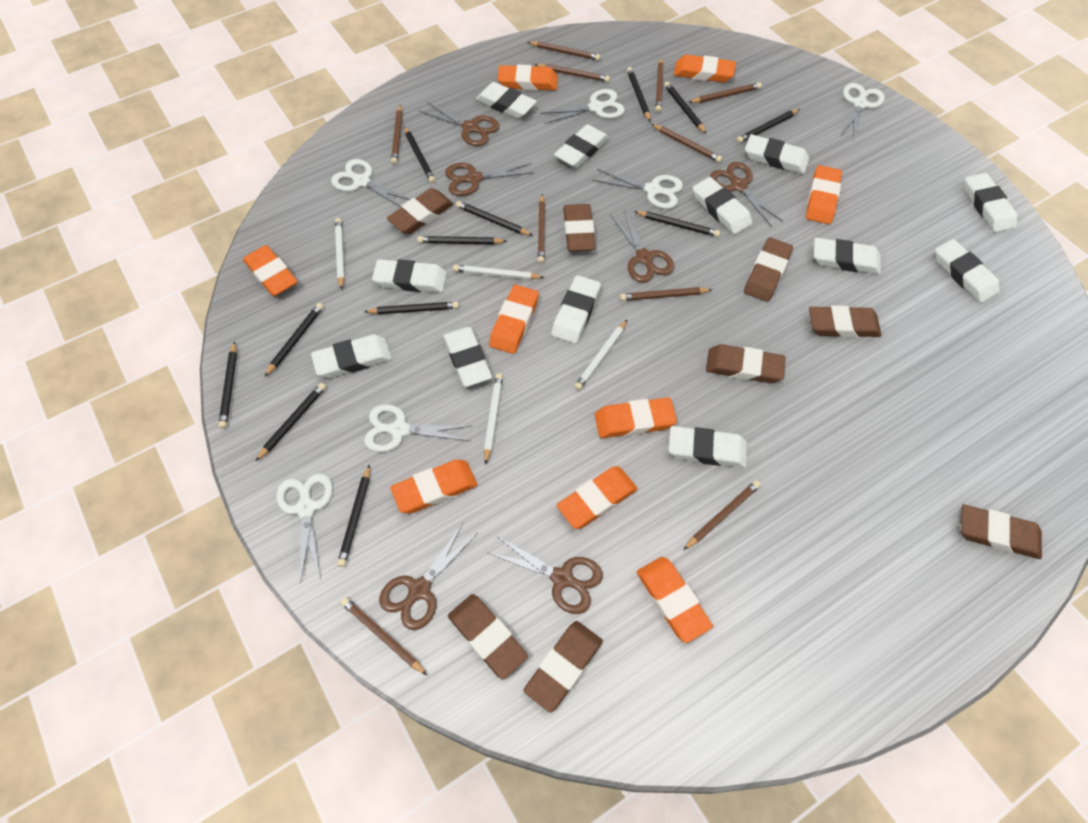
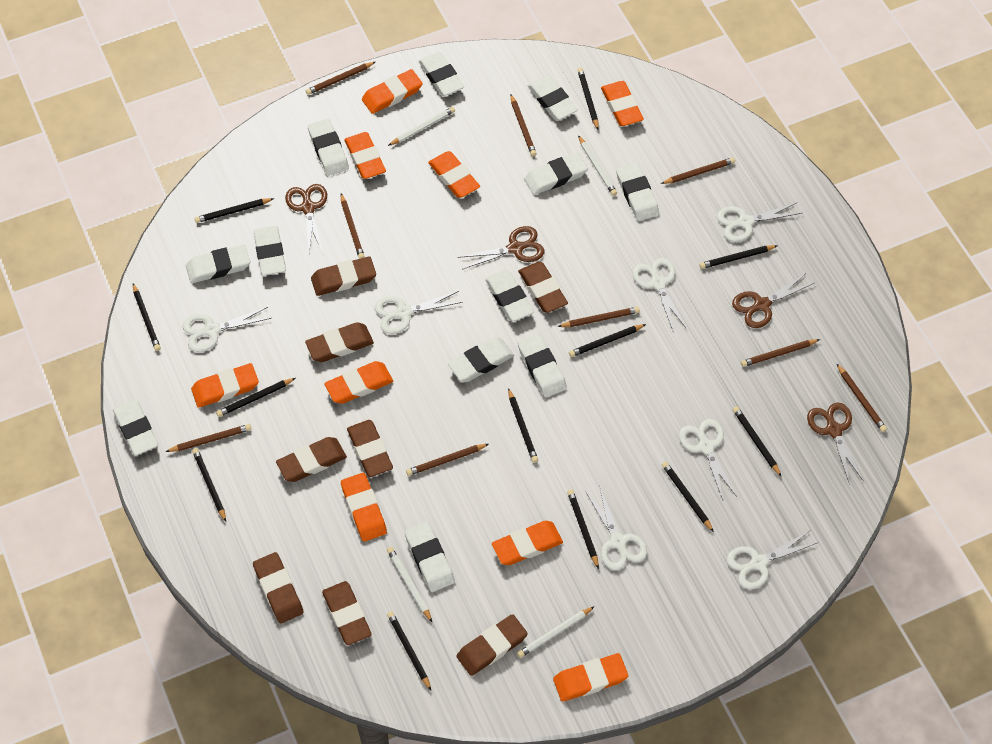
brown pencil: [341,597,427,675] [391,105,402,164] [528,41,600,61] [535,64,610,82] [537,194,545,263] [620,287,712,301] [651,124,722,163] [655,58,664,112] [683,480,761,550] [688,82,762,103] = 10 -> [165,424,251,452] [306,62,375,95] [341,194,365,259] [406,444,489,476] [511,94,537,156] [558,307,640,327] [661,157,735,184] [741,339,820,367] [837,364,887,432] = 9
brown scissors: [379,523,477,630] [419,102,500,146] [445,163,534,196] [488,536,603,614] [610,210,674,283] [710,162,784,227] = 6 -> [285,184,327,252] [458,226,545,270] [732,273,814,328] [807,403,864,485] = 4
white scissors: [276,473,333,583] [331,159,411,207] [364,404,471,452] [540,89,625,124] [593,169,683,209] [840,83,885,142] = 6 -> [182,307,271,352] [374,291,463,334] [586,485,647,570] [633,258,687,330] [679,419,737,500] [717,203,802,242] [727,531,819,589] = 7

